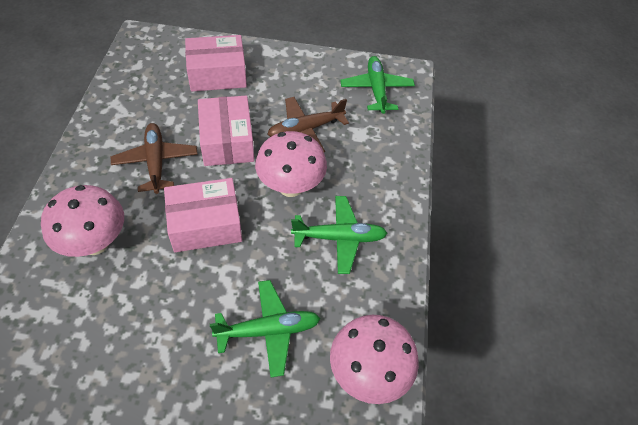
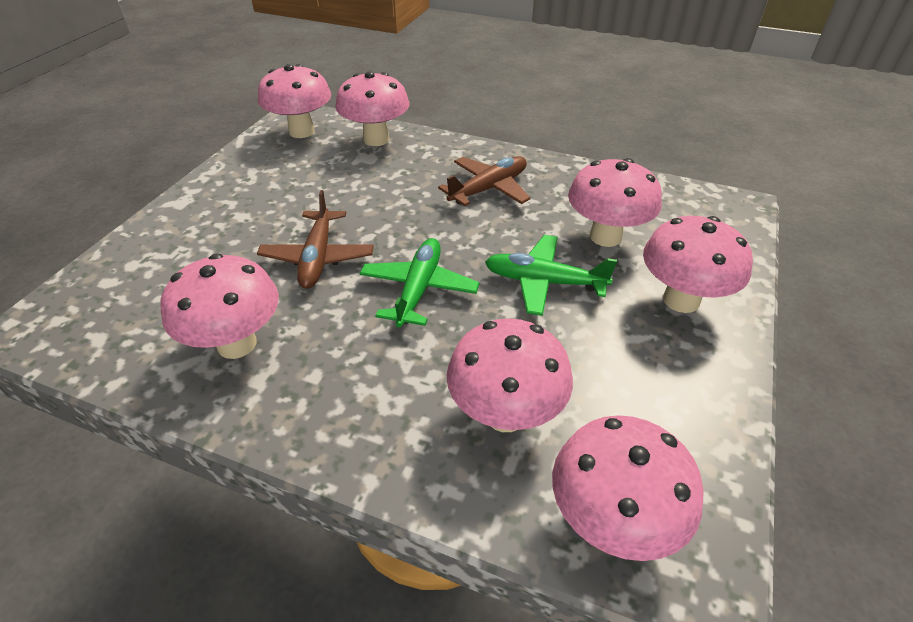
green plane: [210,280,320,377] [291,196,387,274] [340,56,415,114] = 3 -> [359,238,480,328] [485,235,617,316] = 2
pink box: [164,178,242,252] [185,35,247,92] [198,96,254,166] = 3 -> none = 0
pink mushroom: [41,185,124,257] [255,131,327,197] [330,315,419,404] = 3 -> [160,254,279,359] [258,64,331,138] [336,71,410,146] [447,318,573,432] [552,415,704,561] [568,158,662,247] [643,216,753,313] = 7

